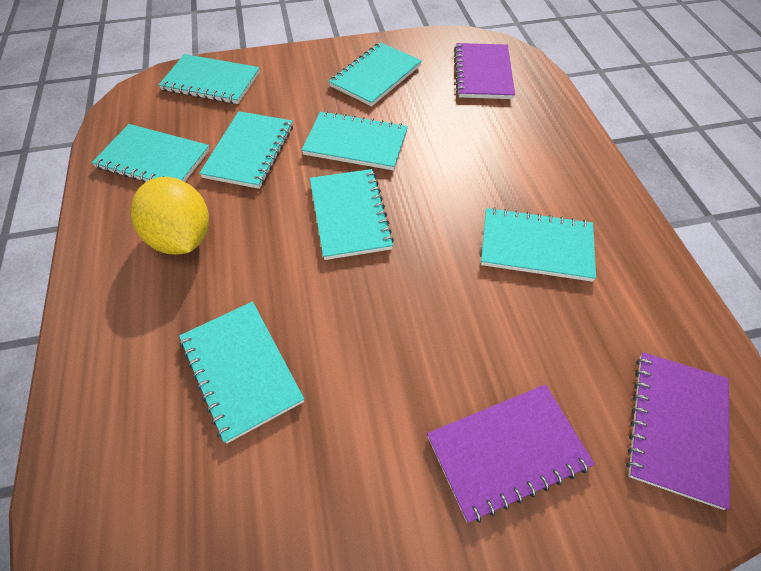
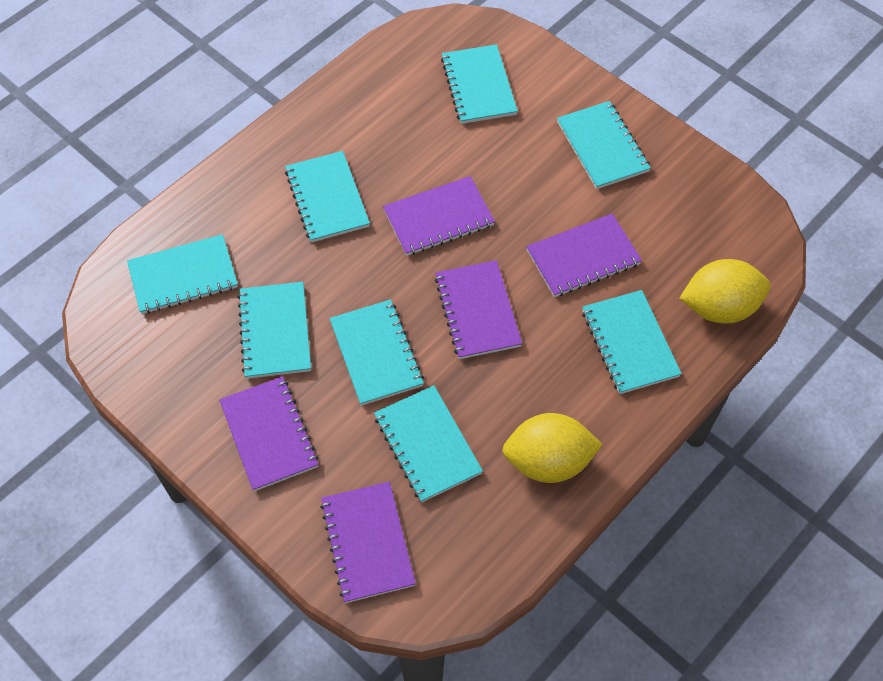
purple notebook: [427,384,595,523] [454,43,515,99] [626,352,730,510] = 3 -> [219,376,319,491] [320,482,416,603] [383,176,495,256] [435,260,522,359] [526,214,642,297] = 5
yellow lemon: [131,177,209,255] = 1 -> [502,413,603,483] [680,259,771,324] = 2

